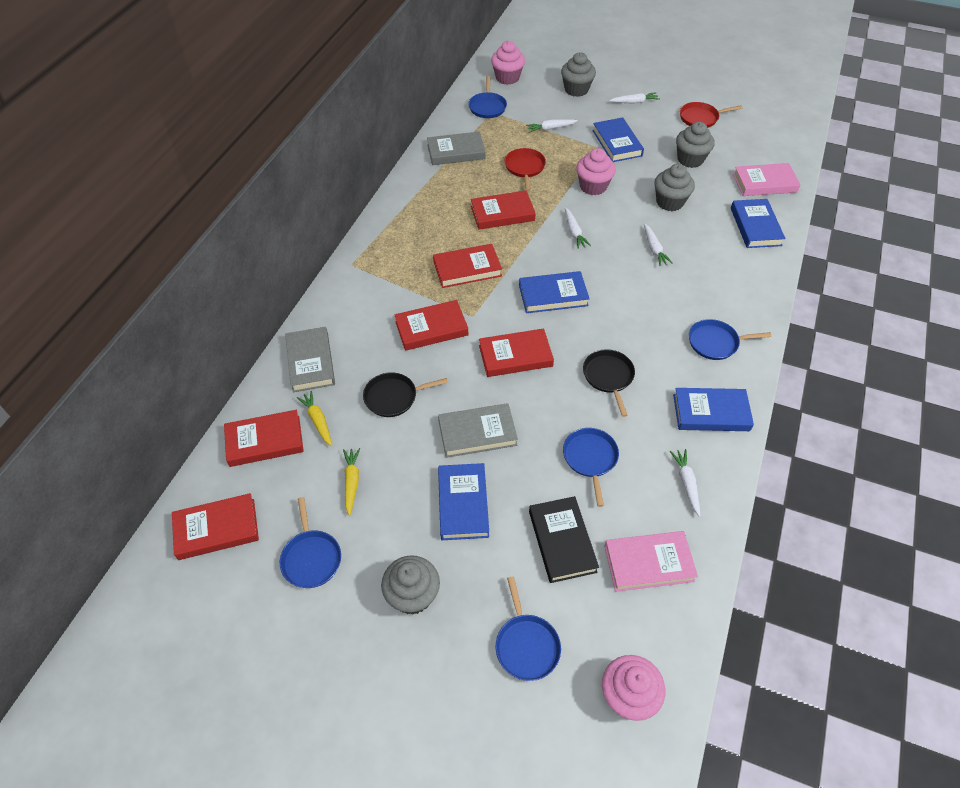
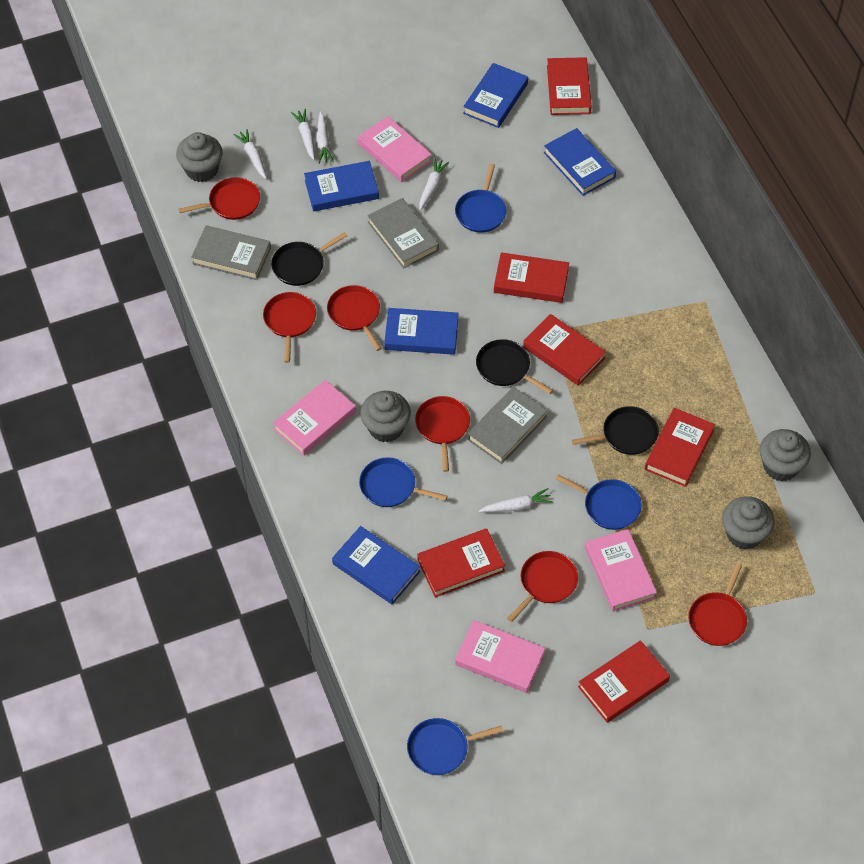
black book: [529,496,599,583] = 1 -> none = 0
black pan: [363,372,448,417] [583,349,635,417] = 2 -> [271,232,347,286] [476,339,553,394] [572,406,659,455] = 3
blue pan: [280,497,341,588] [468,76,507,118] [496,576,561,681] [563,428,619,507] [689,319,771,360] = 5 -> [359,457,447,507] [407,718,503,775] [455,163,506,233] [556,474,642,530] = 4
pink book: [604,531,698,592] [733,163,801,196] = 2 -> [273,380,356,456] [358,116,432,182] [455,620,545,693] [585,529,657,612] = 4
pink cupcake: [491,41,525,85] [576,148,616,195] [602,655,665,721] = 3 -> none = 0
red pan: [504,148,546,191] [680,102,742,128] = 2 -> [179,177,260,220] [263,292,316,363] [327,285,382,351] [415,396,470,472] [507,551,578,622] [688,563,747,646] = 6
yellow carrot: [297,391,332,446] [343,448,360,516] = 2 -> none = 0

